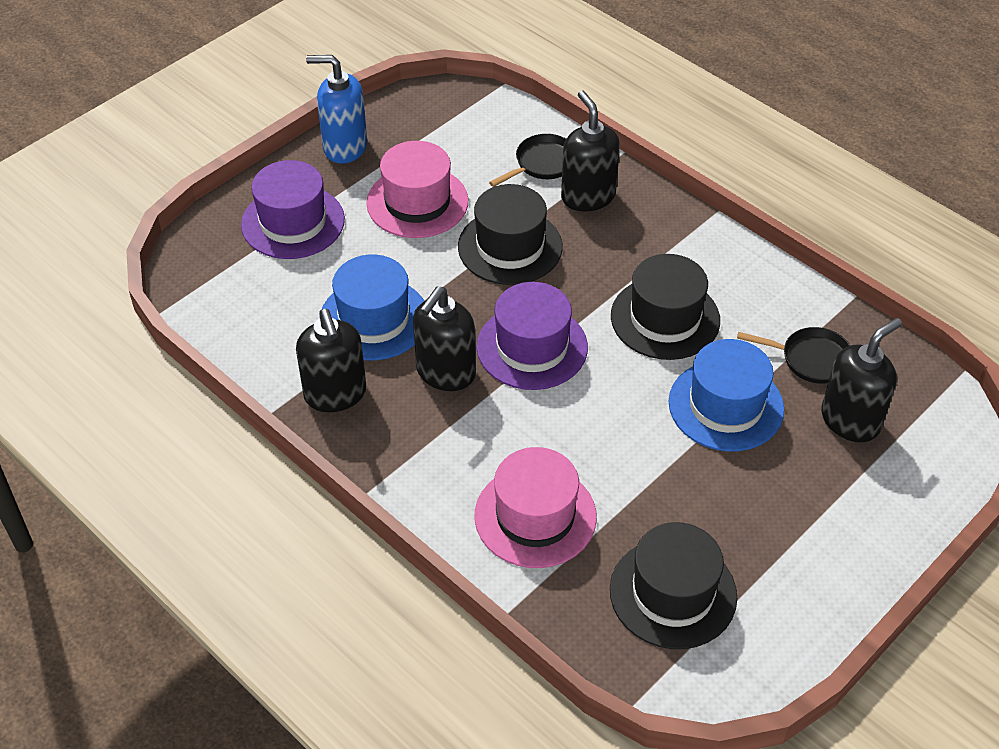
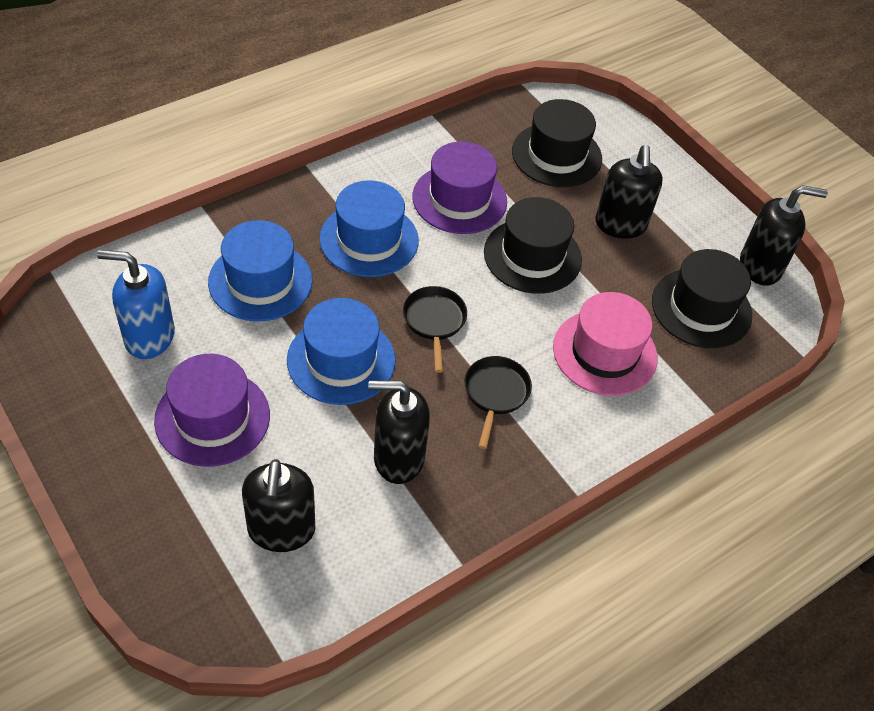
blue hat: [319,254,424,360] [669,339,784,452] = 2 -> [208,220,312,321] [287,298,396,405] [319,180,419,277] = 3
pink hat: [366,141,468,238] [475,447,597,568] = 2 -> [553,292,658,396] = 1

